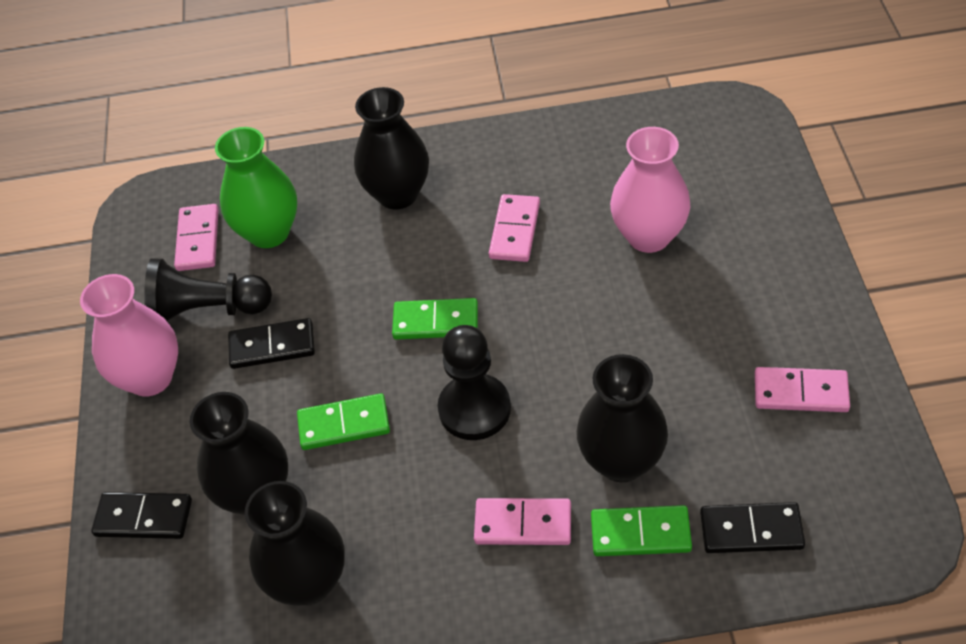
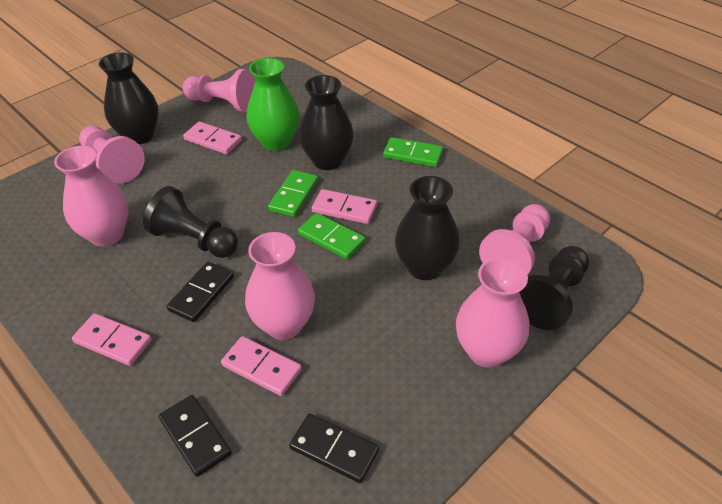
black vase: [190,392,288,515] [245,481,345,606] [354,87,429,209] [576,354,668,482] = 4 -> [99,53,159,144] [299,75,354,170] [395,176,460,280] = 3
pink pawn: none = 0 -> [79,126,145,184] [183,69,256,113] [479,204,550,275] = 3
pink vase: [80,274,178,397] [610,127,690,253] = 2 -> [54,146,129,247] [245,232,315,340] [456,258,529,368] = 3

